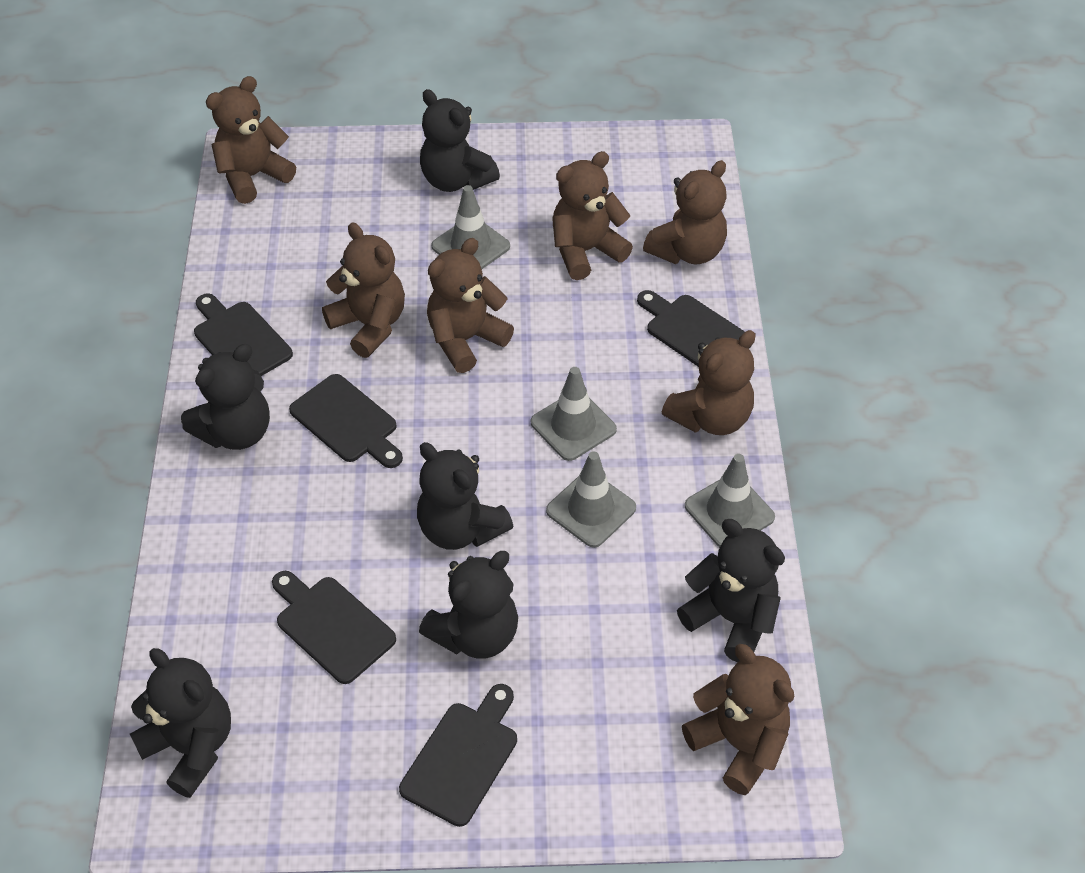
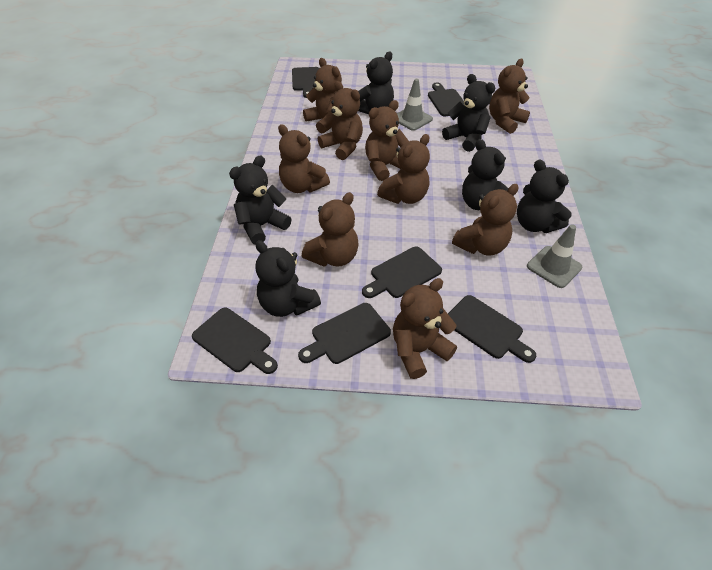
black cutting board: [194,293,293,376] [272,571,396,684] [289,374,403,468] [399,684,517,827] [637,290,752,367] = 5 -> [192,308,278,374] [292,67,319,98] [298,303,391,364] [362,247,442,298] [428,83,465,116] [448,295,536,363] = 6
brown teddy bear: [206,76,296,204] [322,223,405,358] [427,238,514,373] [552,151,633,280] [643,160,727,264] [662,330,756,435] [682,644,794,795] = 7 -> [278,124,330,193] [302,192,358,267] [303,58,342,133] [318,81,363,160] [365,100,409,181] [377,134,430,204] [393,278,457,379] [452,184,519,256] [489,59,530,134] = 9
grey traffic cone: [431,185,510,269] [531,367,617,461] [546,451,636,548] [685,454,775,547] = 4 -> [397,79,433,131] [527,225,582,288] = 2

